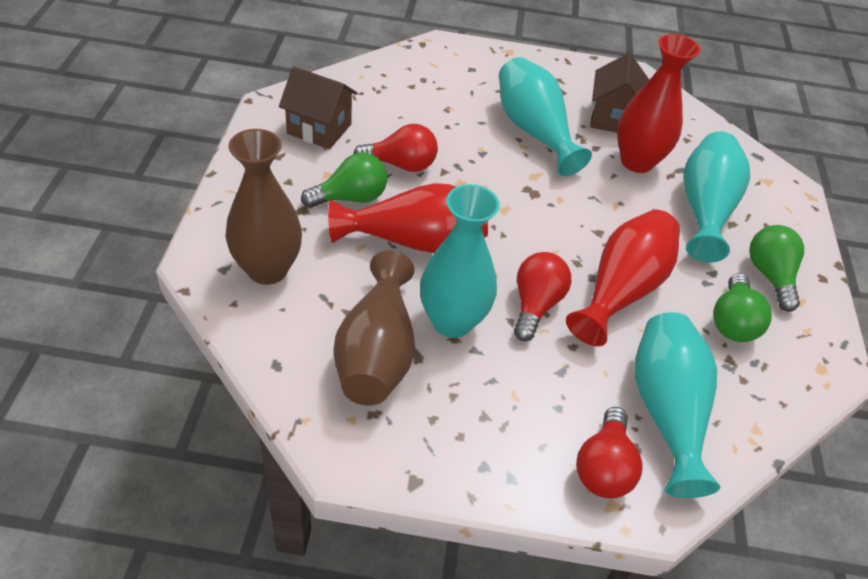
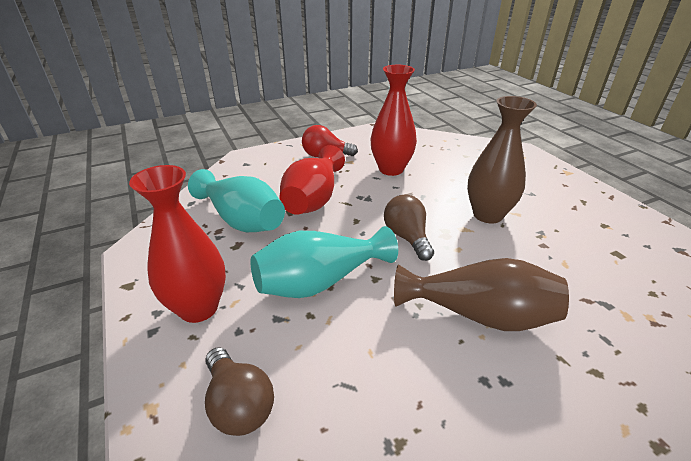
brown house: [279,66,358,149] [590,53,649,133] = 2 -> none = 0
brown light bulb: none = 0 -> [205,347,274,436] [384,194,434,261] = 2
green light bulb: [301,153,387,208] [713,273,772,342] [749,225,804,312] = 3 -> none = 0
red light bulb: [353,124,438,172] [514,252,571,341] [576,407,643,498] = 3 -> [302,125,358,157] = 1
turquoise vase: [420,184,500,338] [499,57,592,176] [635,312,721,498] [683,131,750,263] = 4 -> [188,169,285,232] [250,226,398,298] = 2

